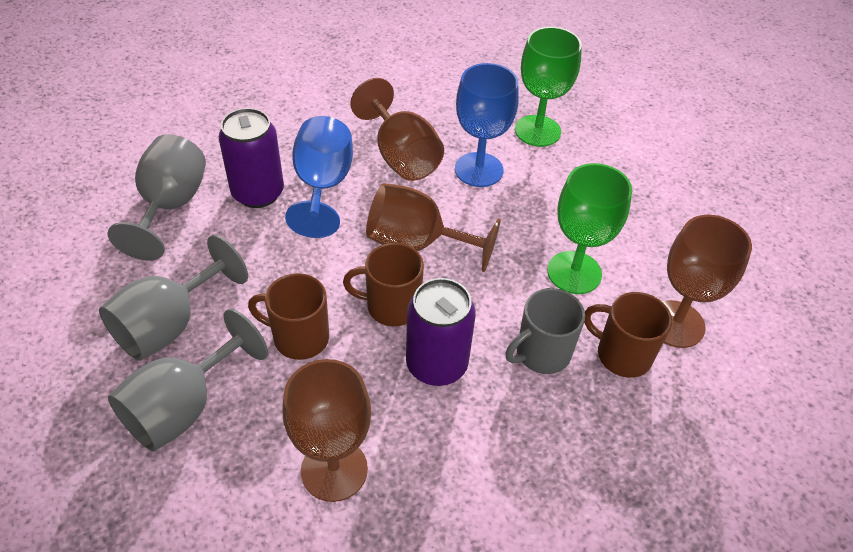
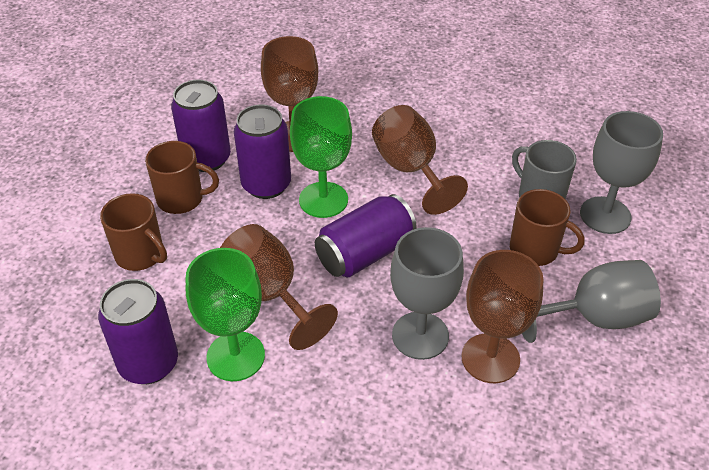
blue goblet: [285,116,353,238] [455,63,519,187] = 2 -> none = 0
purple can: [219,108,284,208] [406,278,475,386] = 2 -> [98,279,178,384] [171,80,231,172] [234,105,291,199] [315,194,417,277] = 4

